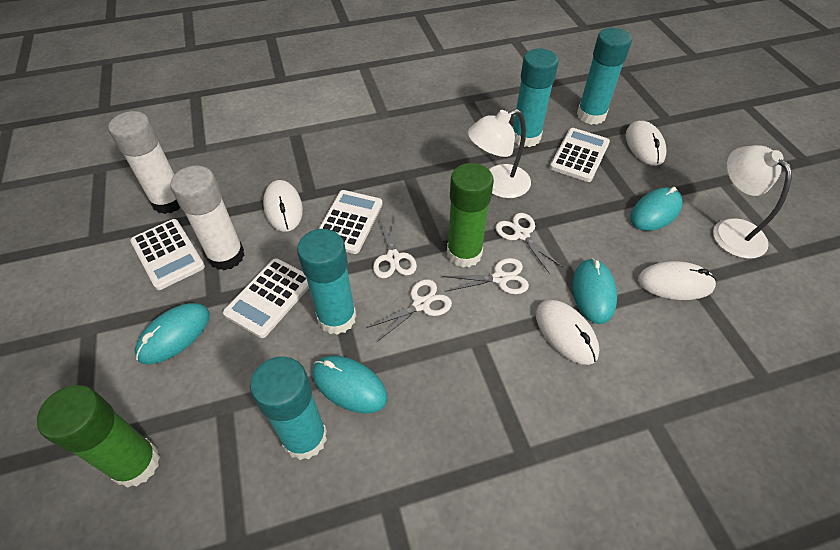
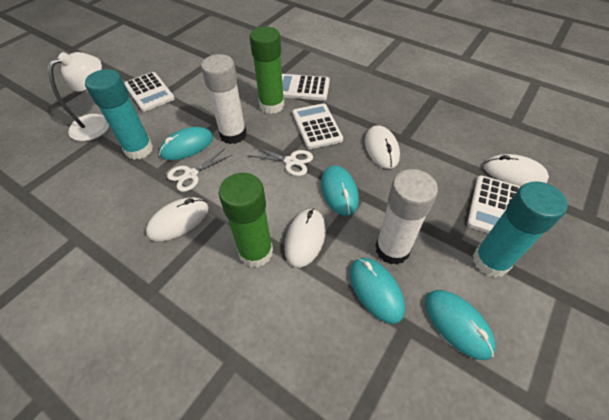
turquoise glue stick: [250,356,327,460] [297,229,356,335] [512,48,559,147] [577,28,632,125] = 4 -> [85,69,153,160] [473,181,568,278] = 2
white lamp: [468,109,531,198] [713,145,792,259] = 2 -> [48,52,109,141] = 1
white scissors: [367,279,452,341] [373,216,417,278] [443,258,529,294] [496,213,563,274] = 4 -> [167,149,232,192] [247,146,313,176] = 2

